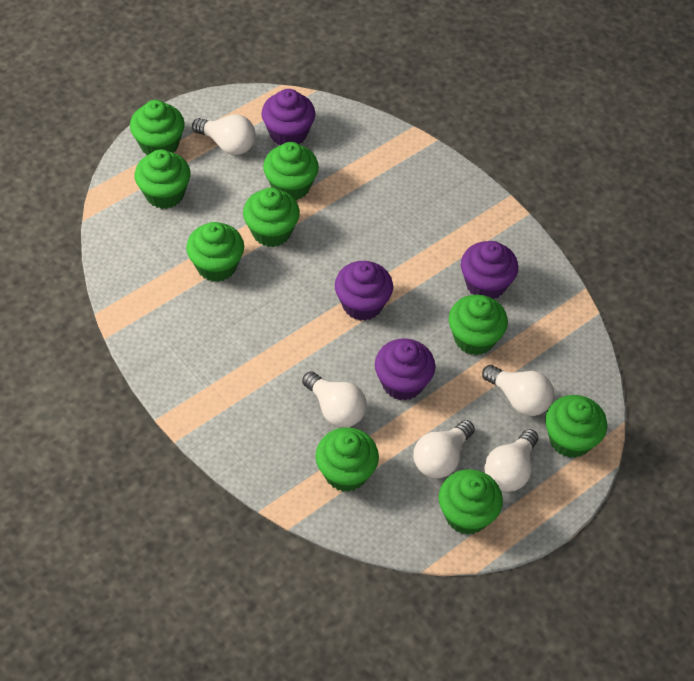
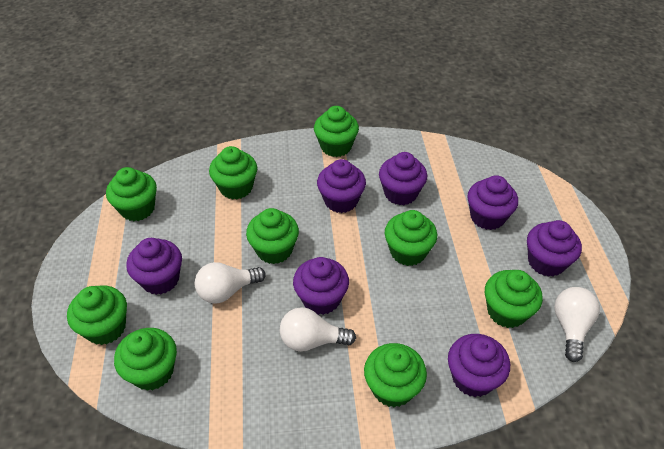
purple cupcake: [262,89,315,145] [335,261,393,321] [375,338,435,401] [461,241,518,299] = 4 -> [126,238,182,295] [293,257,349,315] [317,159,366,213] [379,152,427,205] [448,334,510,397] [468,175,518,230] [527,220,582,277] = 7
white light bulb: [192,114,256,155] [302,371,367,428] [413,420,475,478] [482,365,554,416] [484,429,539,492] = 5 -> [194,262,266,304] [280,307,356,352] [554,287,600,362] = 3

